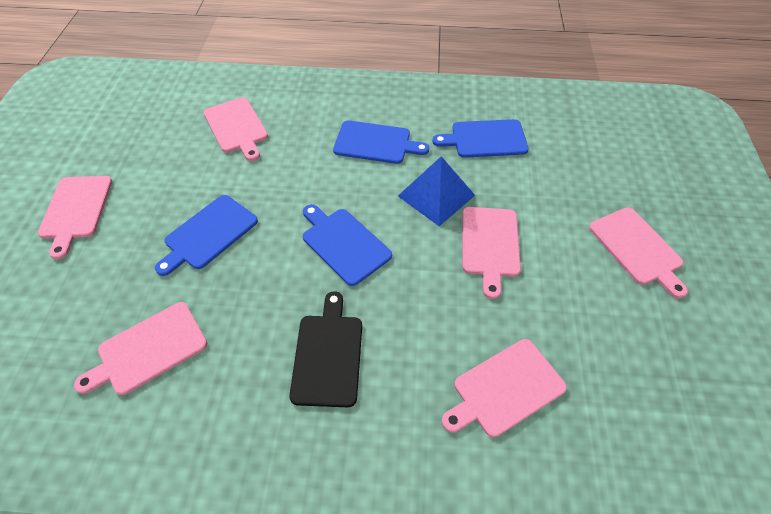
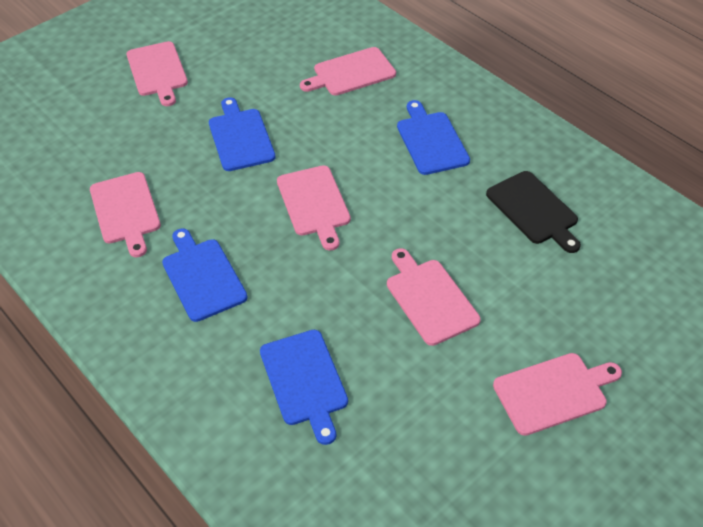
blue pyramid: [398,156,475,226] = 1 -> none = 0

